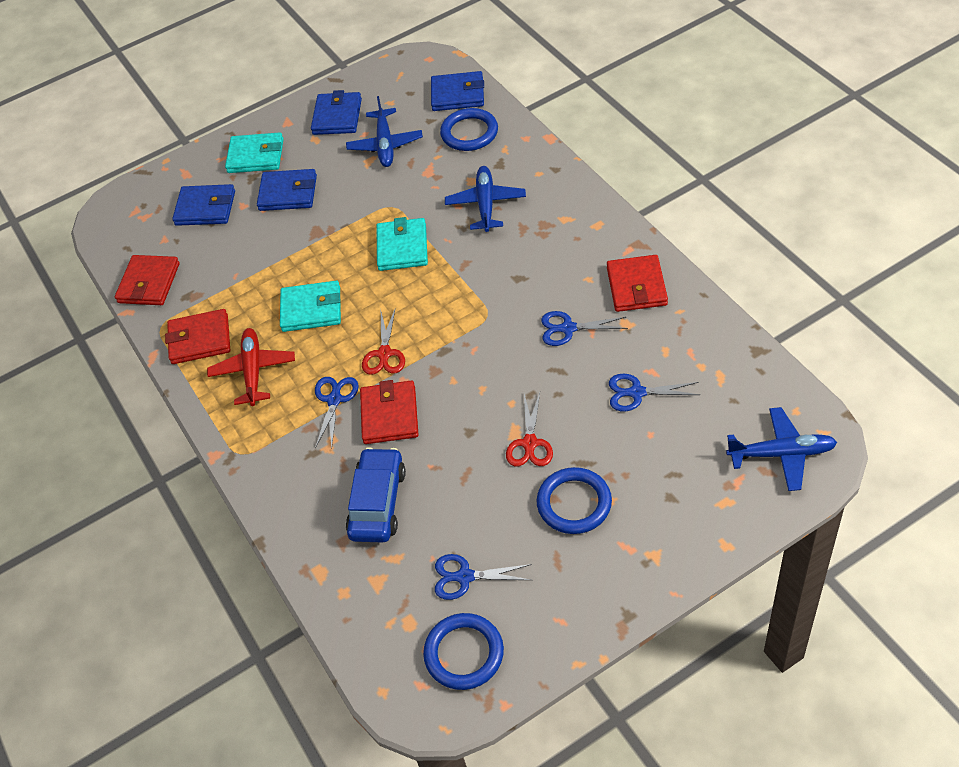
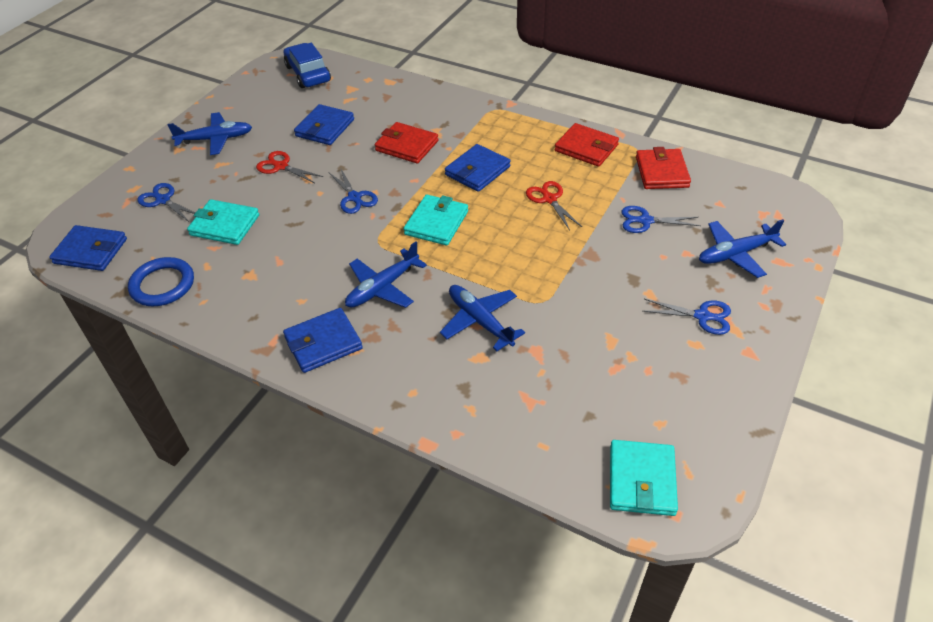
blue plane: [346,96,423,167] [445,166,526,232] [726,407,837,491] = 3 -> [167,112,252,155] [345,242,427,308] [440,285,525,351] [699,219,787,278] = 4
blue ring: [423,613,504,690] [440,108,498,151] [536,467,612,534] = 3 -> [128,257,194,306] = 1
red plane: [207,328,295,406] = 1 -> none = 0
red wallet: [115,255,180,305] [165,309,230,364] [360,380,419,444] [607,255,668,312] = 4 -> [375,122,438,164] [555,123,619,167] [636,147,691,189] = 3

